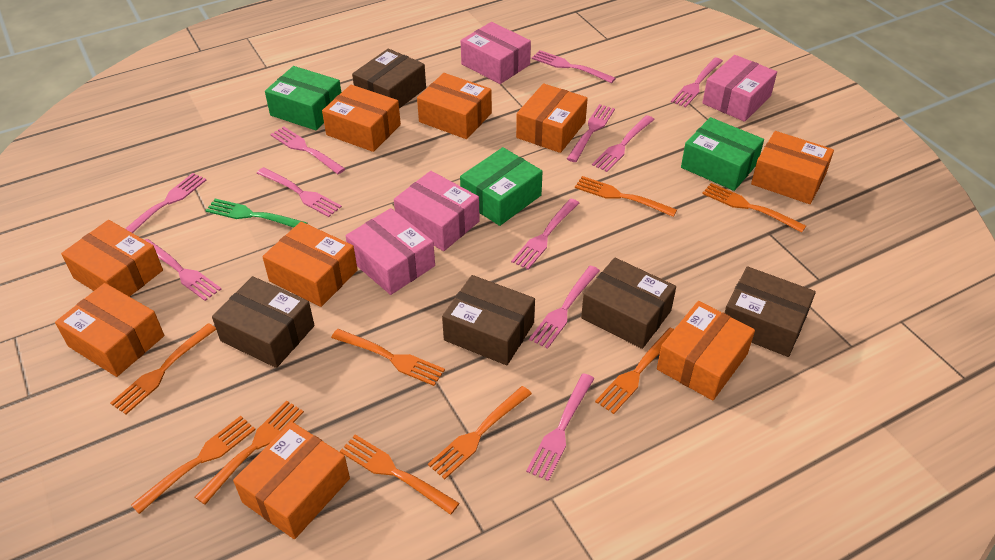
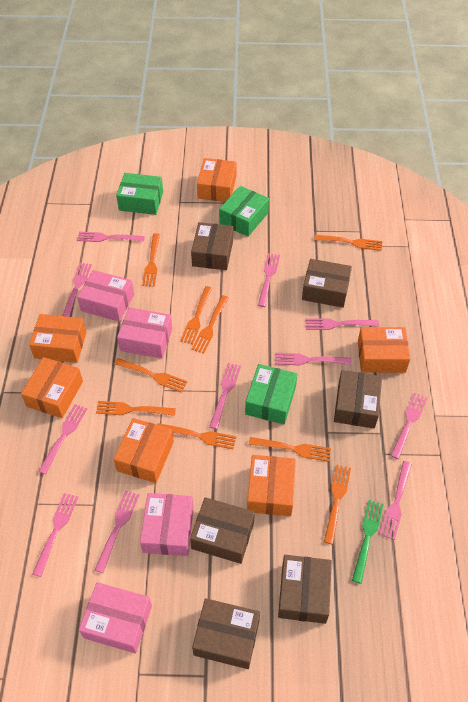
brown box: [212,276,315,368] [352,49,426,109] [442,275,535,365] [581,258,676,349] [724,266,816,357] = 5 -> [190,497,255,564] [191,222,233,270] [192,598,260,669] [278,555,332,624] [302,259,352,308] [334,370,382,428] = 6
orange box: [55,283,164,377] [61,220,163,297] [233,422,350,539] [262,222,357,307] [322,85,401,152] [417,73,492,139] [516,83,588,153] [657,301,755,401] [751,131,834,204] = 9 -> [21,357,83,418] [29,314,87,363] [113,418,174,483] [197,158,236,202] [247,455,296,516] [358,327,410,373] = 6

